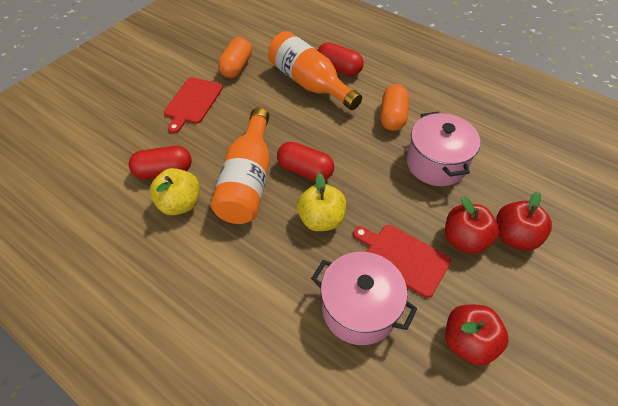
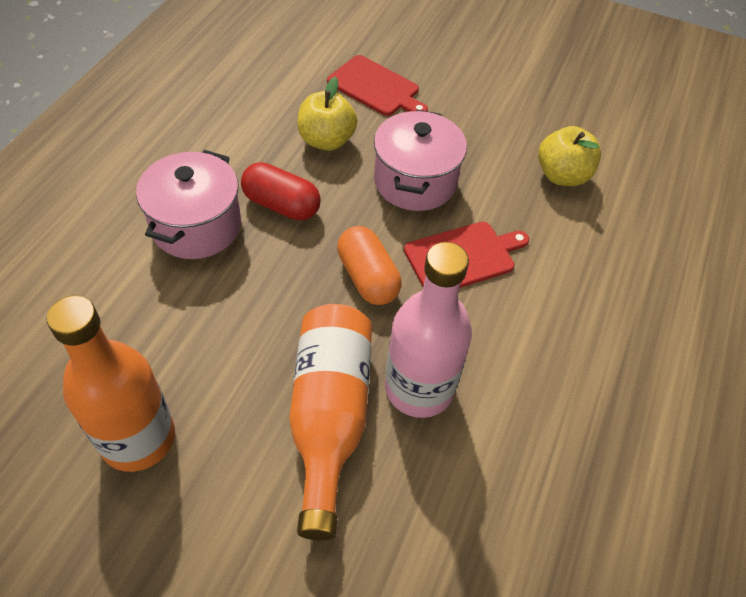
orange capsule: [218,37,252,78] [380,84,409,131] = 2 -> [337,226,401,305] = 1
pink bottle: none = 0 -> [385,242,472,418] = 1
red apple: [445,196,499,254] [446,305,509,366] [496,191,552,251] = 3 -> none = 0
red capsule: [129,146,192,179] [277,142,334,181] [317,42,364,76] = 3 -> [241,162,321,220] = 1

